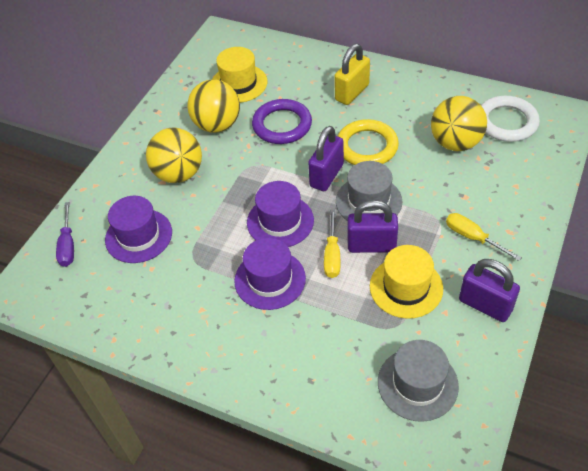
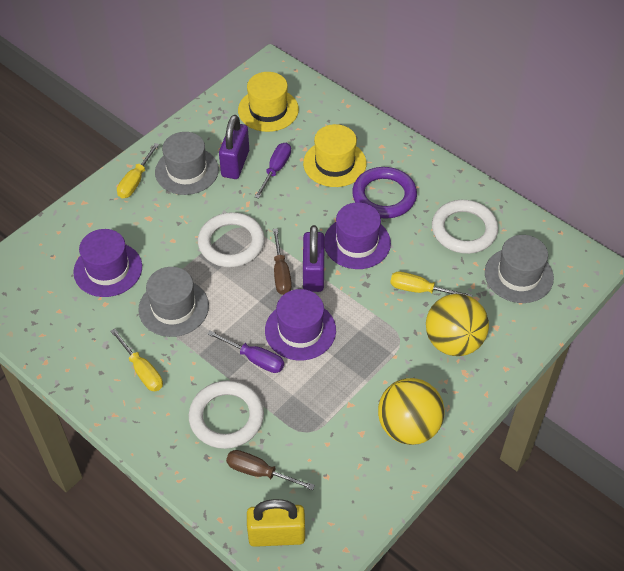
brown screwdriver: none = 0 -> [226,450,315,490] [273,228,292,295] = 2
grey hat: [336,161,402,221] [378,340,459,422] = 2 -> [138,267,209,337] [155,132,219,195] [485,235,554,303] = 3
purple padlock: [308,126,344,191] [348,200,398,253] [459,259,520,322] = 3 -> [219,115,249,179] [303,225,324,292] = 2
purple screwdriver: [56,202,74,267] = 1 -> [207,330,284,373] [255,143,291,199] = 2
white ring: [481,96,540,142] = 1 -> [189,381,264,449] [198,212,265,267] [432,200,498,254] = 3
yellow ball: [146,127,202,183] [187,79,240,133] [431,96,487,151] = 3 -> [378,378,445,445] [426,294,489,356] = 2
yellow ring: [338,119,399,165] = 1 -> none = 0
yellow screwdriver: [324,209,340,278] [446,213,522,261] = 2 -> [110,328,163,391] [117,143,159,198] [390,272,472,297] = 3

